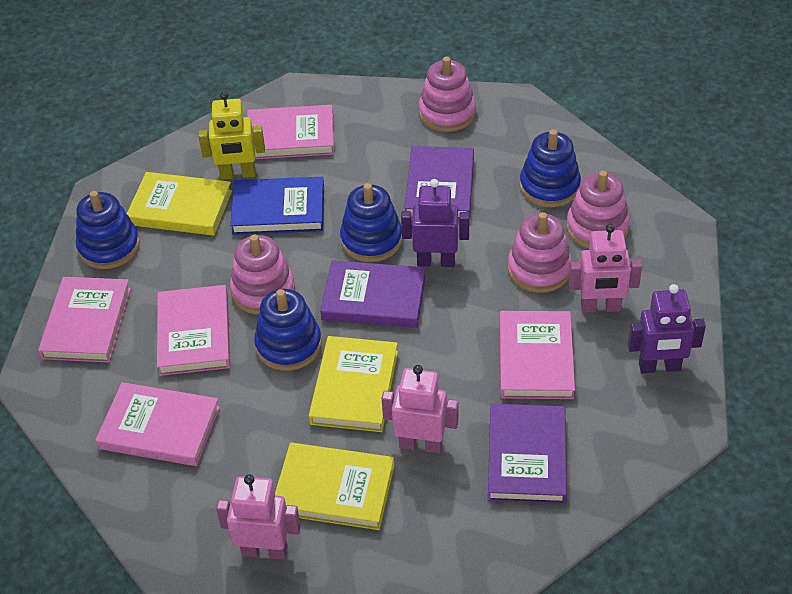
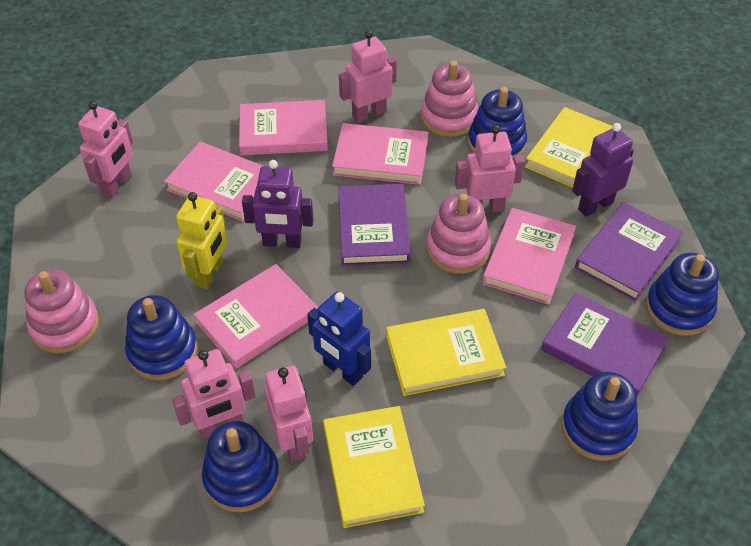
blue book: [230,177,324,235] = 1 -> none = 0
blue robot: none = 0 -> [307,292,371,386] = 1
blue stacking toy: [76,191,140,269] [254,289,322,371] [340,183,403,262] [520,129,581,207] = 4 -> [125,295,197,380] [202,421,280,512] [468,87,527,158] [561,372,638,461] [646,253,719,336] = 5
pink robot: [216,474,301,560] [382,365,459,454] [569,224,642,313] = 3 -> [78,101,133,198] [172,349,255,439] [264,365,313,462] [339,30,397,123] [455,125,524,212] = 5
pink stacking toy: [230,235,295,315] [419,57,476,132] [508,212,572,293] [566,171,630,249] = 4 -> [24,269,99,353] [421,61,478,137] [426,194,491,274] = 3

